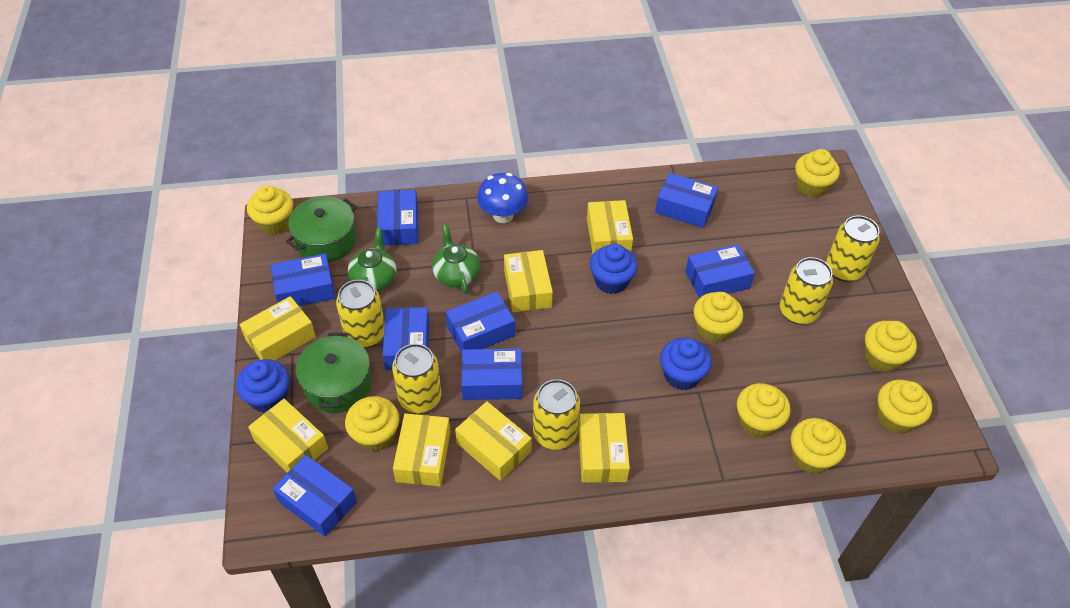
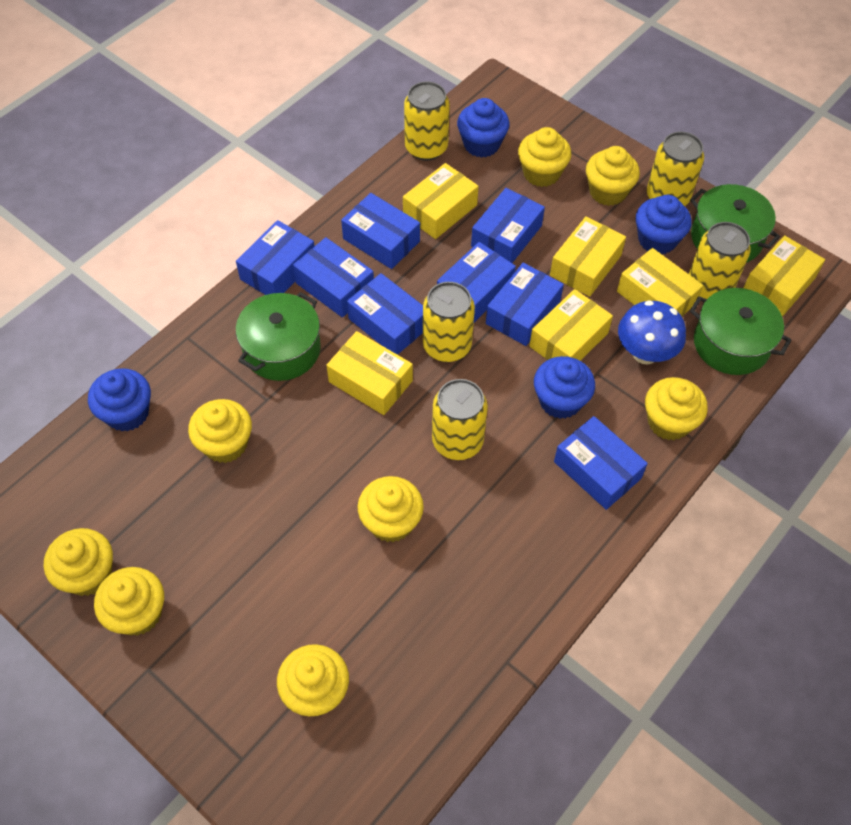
blue cupcake: [236,359,290,413] [590,244,638,294] [660,338,712,390] = 3 -> [88,368,151,432] [457,98,509,158] [534,356,595,419] [636,195,692,254] = 4
green pot: [286,196,357,263] [296,333,372,413] = 2 -> [236,292,321,381] [690,184,780,263] [690,288,792,375] = 3
green teapot: [348,227,397,291] [432,224,480,294] = 2 -> none = 0
yellow box: [240,296,316,361] [248,399,328,472] [393,413,450,486] [455,401,532,481] [504,250,553,312] [578,413,630,483] [587,200,633,254] = 7 -> [326,331,413,415] [403,163,479,239] [529,289,613,361] [550,216,626,297] [617,248,704,316] [744,235,825,316] = 6

